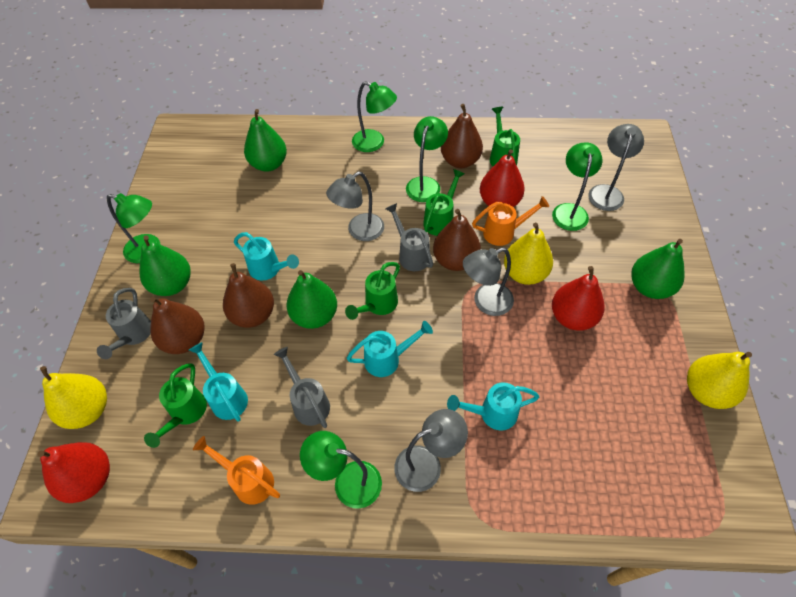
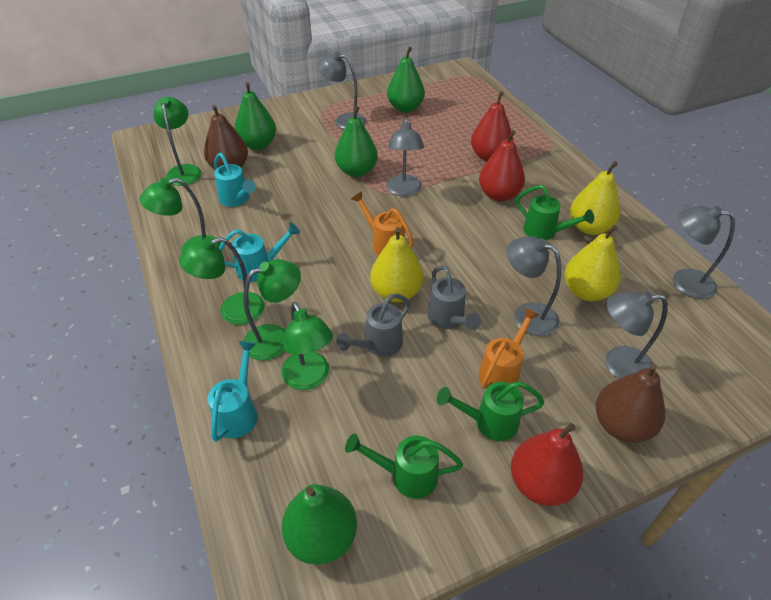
brown pear: [150,297,205,354] [223,263,274,328] [433,209,481,271] [441,104,483,168] = 4 -> [204,105,248,169] [596,363,665,443] = 2
green watering can: [144,363,207,448] [345,262,400,320] [423,169,465,236] [490,107,520,166] = 4 -> [345,433,463,499] [437,381,545,441] [516,185,594,240] = 3
grey lamp: [326,172,384,241] [394,409,468,492] [463,247,514,316] [588,124,644,211] = 4 -> [317,52,366,129] [387,117,424,196] [507,236,561,336] [606,291,668,379] [673,206,735,299] = 5
grey watering can: [97,288,151,359] [274,347,330,428] [385,203,433,271] = 3 -> [336,294,410,357] [428,265,481,330] = 2
turquoise watering can: [189,342,248,422] [234,232,299,280] [347,321,433,377] [447,383,539,430] = 4 -> [208,341,257,442] [214,153,256,207] [219,222,300,282] = 3

